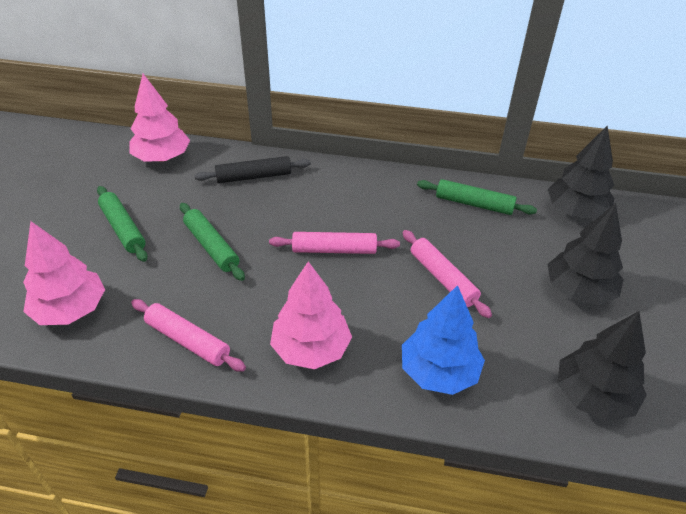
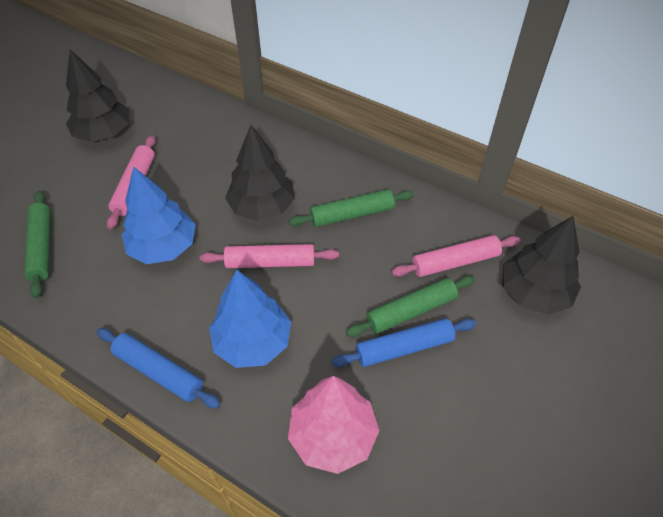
black rolling pin: [194,156,311,183] = 1 -> none = 0
blue rolling pin: none = 0 -> [97,328,221,408] [332,318,477,367] = 2
blue tree: [402,285,485,395] = 1 -> [122,166,196,264] [209,270,291,368] = 2
pink tree: [23,221,105,325] [130,74,190,162] [270,261,352,369] = 3 -> [288,376,379,474] = 1

